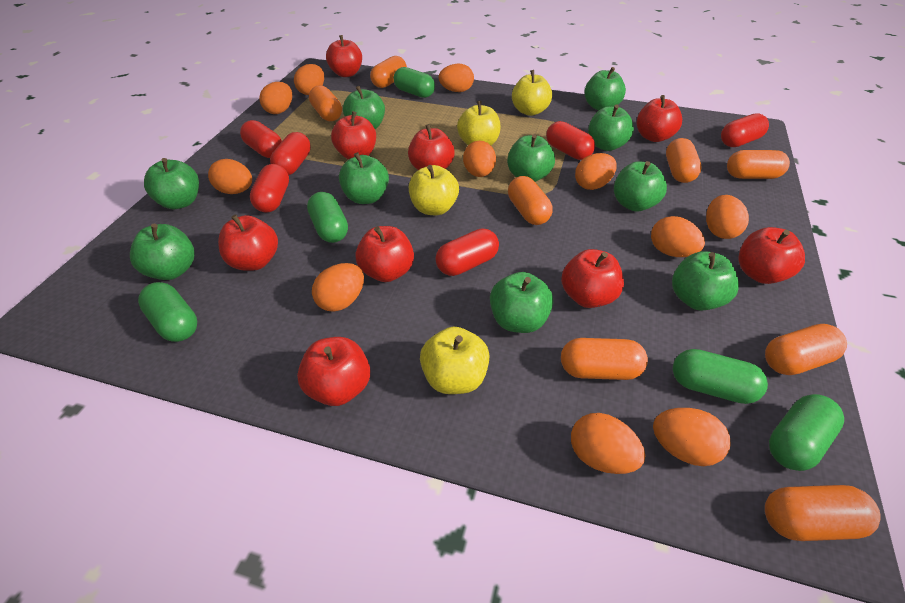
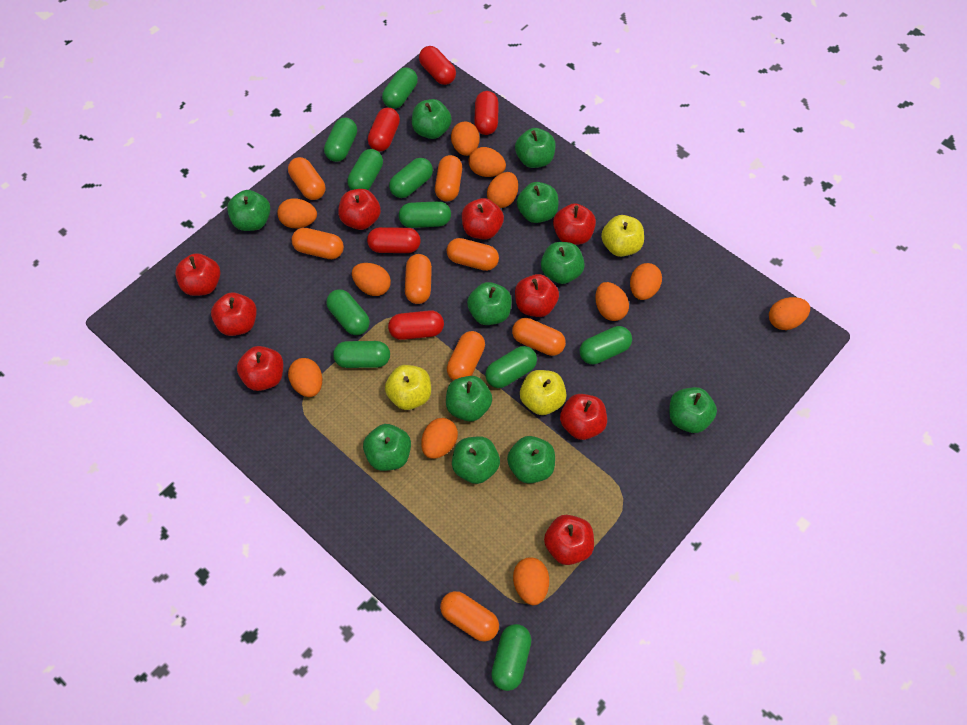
green apple: [130,224,195,280] [144,158,199,209] [339,152,389,204] [343,86,385,129] [490,272,553,333] [507,134,555,182] [585,67,626,110] [588,104,634,151] [614,161,667,212] [672,251,739,311] = 10 -> [227,190,270,231] [363,424,411,471] [412,99,452,139] [446,376,492,421] [452,436,500,484] [467,282,512,325] [507,436,555,484] [515,128,556,168] [517,182,558,223] [541,242,585,284] [669,387,717,433] = 11
green capsule: [138,282,197,342] [307,192,348,243] [394,67,435,98] [673,349,768,404] [769,394,844,471] = 5 -> [324,118,357,162] [326,289,370,335] [333,341,390,368] [347,149,383,190] [382,67,418,109] [389,158,433,198] [399,201,451,228] [485,346,537,388] [491,624,531,691] [580,326,632,364] = 10
red capsule: [240,120,282,158] [250,164,289,213] [270,132,311,175] [435,228,499,276] [546,121,595,160] [721,113,769,147] = 6 -> [367,227,421,253] [368,108,400,151] [388,310,444,340] [419,46,456,85] [474,91,499,135] = 5
yellow apple: [409,165,459,215] [420,327,490,394] [457,101,500,145] [512,70,552,116] = 4 -> [385,365,431,410] [520,370,567,415] [601,215,644,257] = 3

